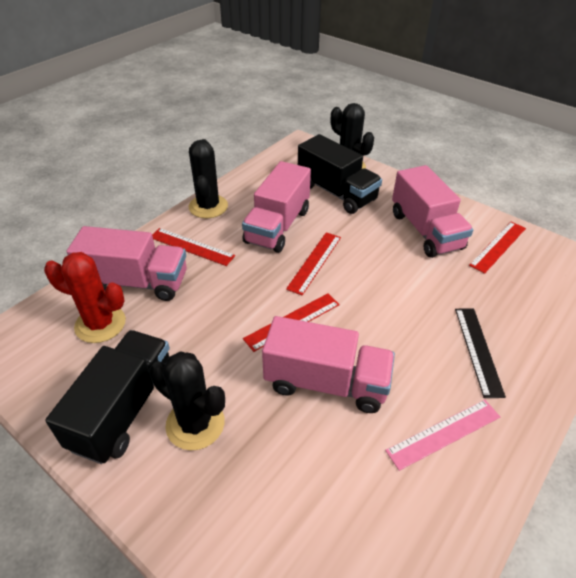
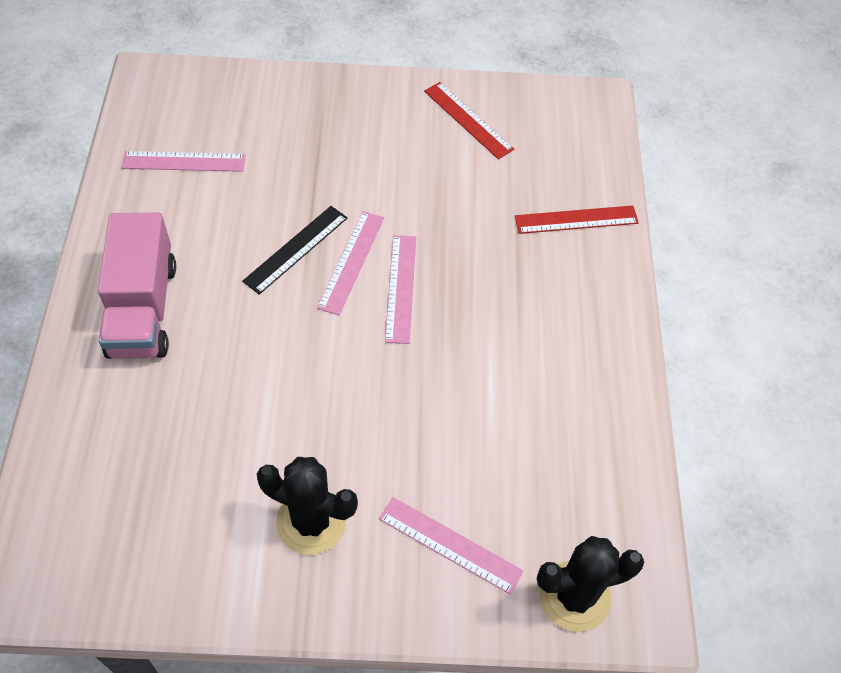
black cactus: [149,352,225,451] [189,139,228,218] [331,103,374,169] = 3 -> [257,457,358,555] [537,536,644,632] = 2
black truck: [45,330,170,464] [298,134,382,214] = 2 -> none = 0
pink ruler: [385,400,500,471] = 1 -> [121,151,245,172] [317,211,384,315] [379,497,523,595] [385,235,416,344] = 4
pink truck: [67,226,187,301] [242,161,311,253] [262,316,395,413] [392,165,473,258] = 4 -> [98,212,176,359] = 1
red cactus: [44,252,126,343] = 1 -> none = 0
red ruler: [152,228,235,266] [243,293,340,352] [286,232,341,295] [469,222,526,274] = 4 -> [424,82,514,159] [515,205,639,234] = 2

